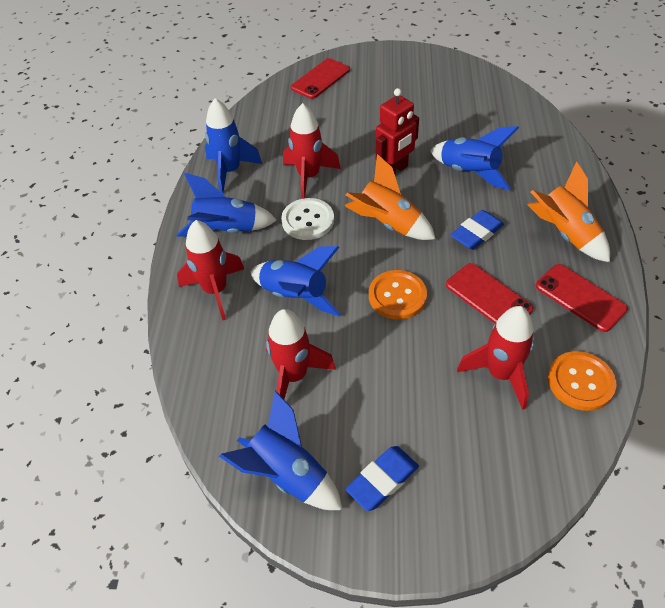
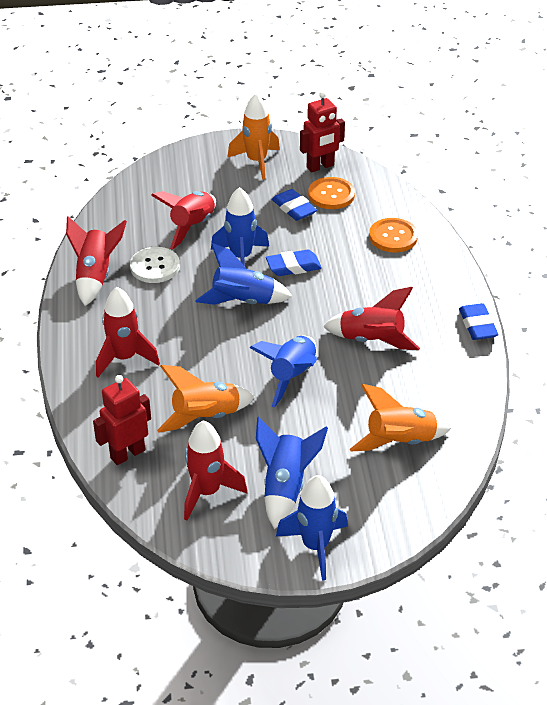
blue eraser: [346,446,419,511] [450,210,504,250] = 2 -> [266,249,322,276] [272,189,317,221] [459,303,499,340] = 3
orange rocket: [345,154,436,240] [527,161,610,262] = 2 -> [157,365,254,433] [227,93,280,180] [350,384,452,451] = 3
red phone: [291,58,350,99] [446,263,533,324] [536,264,628,332] = 3 -> none = 0
red robot: [376,88,419,175] = 1 -> [93,375,151,465] [300,91,345,173] = 2
red rocket: [177,220,244,320] [266,309,336,399] [283,103,341,199] [457,306,534,410] = 4 -> [66,216,127,306] [96,287,160,377] [151,191,216,250] [184,420,248,520] [323,287,420,350] = 5

